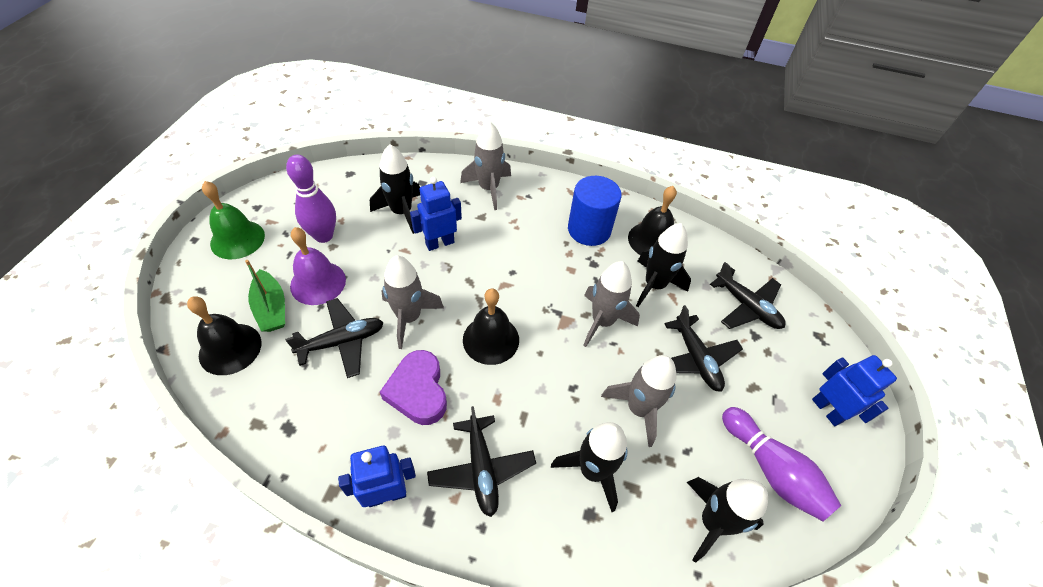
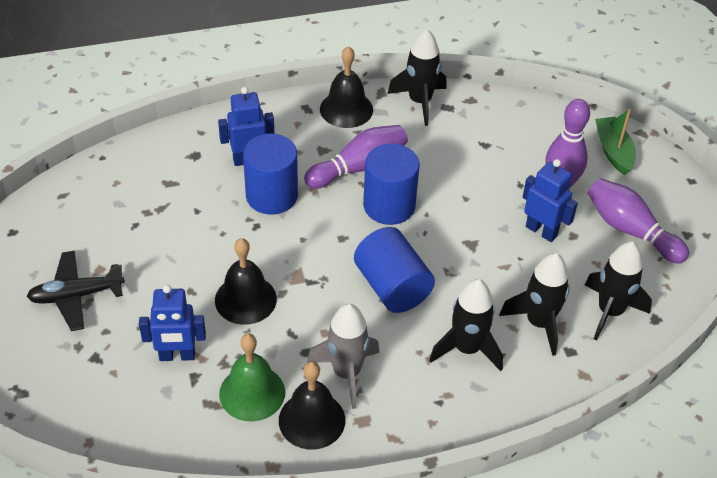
black plane: [285,298,384,378] [427,406,536,517] [664,305,743,392] [710,262,786,329] = 4 -> [27,251,125,331] = 1
blue cylinder: [568,176,622,246] = 1 -> [243,134,298,215] [354,227,435,313] [363,144,420,225] = 3
grey rocket: [381,255,444,349] [460,121,511,210] [583,261,640,347] [601,355,676,447] = 4 -> [307,304,380,409] = 1
purple bell: [290,227,346,305] = 1 -> none = 0
purple bowling pin: [286,155,336,243] [722,407,842,522] = 2 -> [304,125,408,189] [545,99,590,190] [588,178,689,264] = 3
purple heart: [380,350,447,425] = 1 -> none = 0

